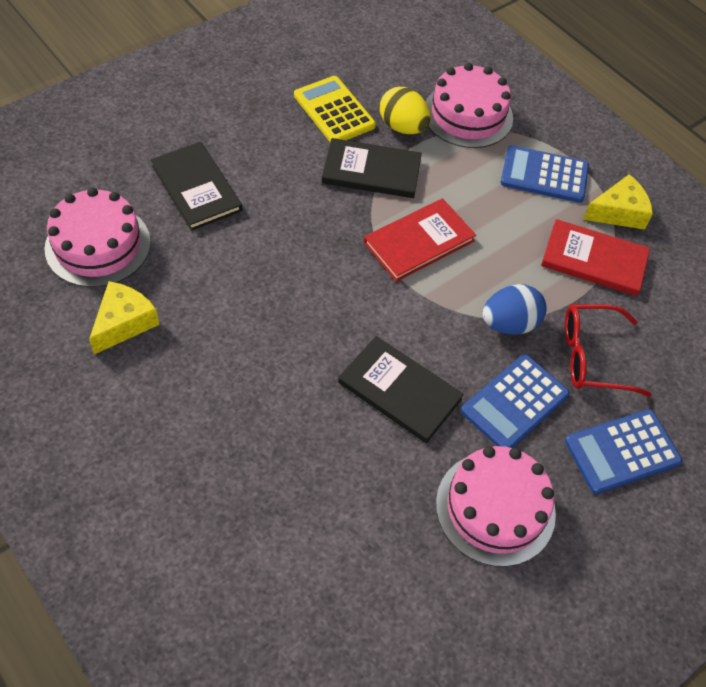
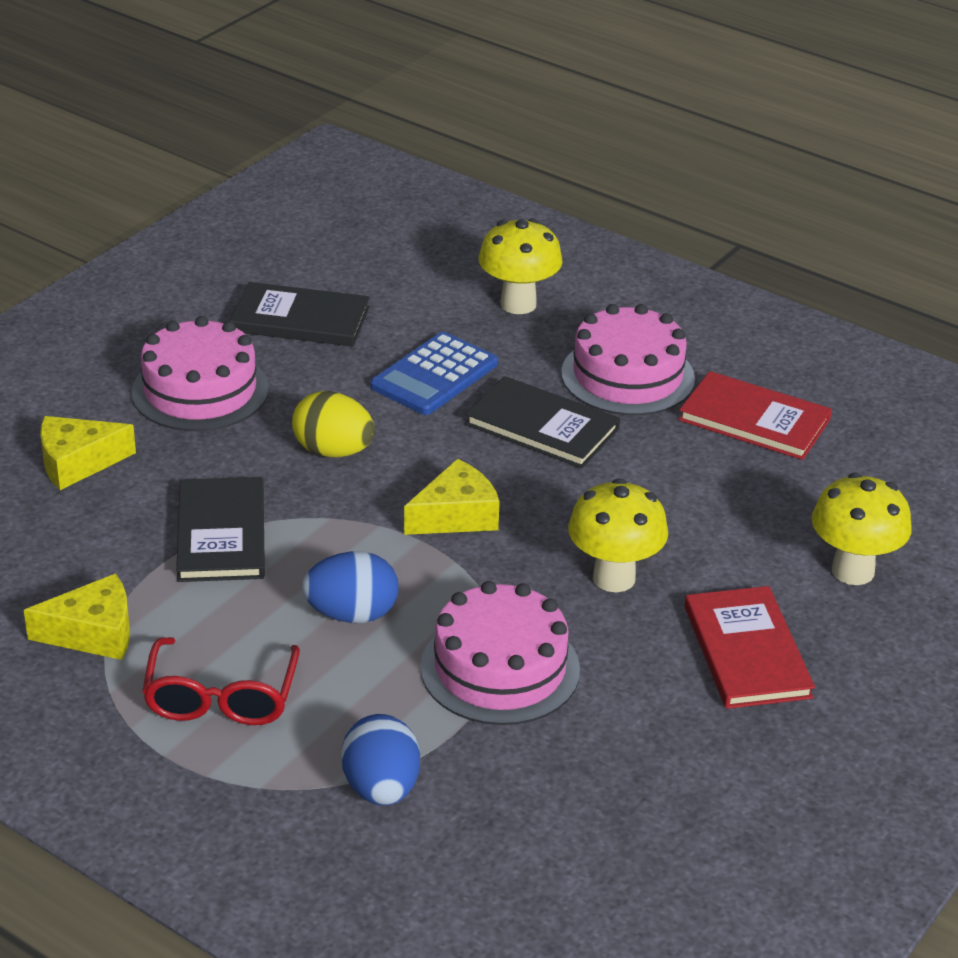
blue calculator: [461,354,570,448] [501,145,589,203] [565,409,682,494] = 3 -> [370,332,498,415] = 1
blue egg: [483,284,547,335] = 1 -> [302,551,398,623] [341,714,420,806] = 2
yellow calculator: [294,76,376,142] = 1 -> none = 0
yellow cheese: [89,281,160,354] [583,174,653,230] = 2 -> [24,573,130,660] [40,416,136,490] [404,459,500,535] = 3
yellow mushroom: none = 0 -> [478,218,563,314] [568,478,668,592] [812,473,912,585] = 3

